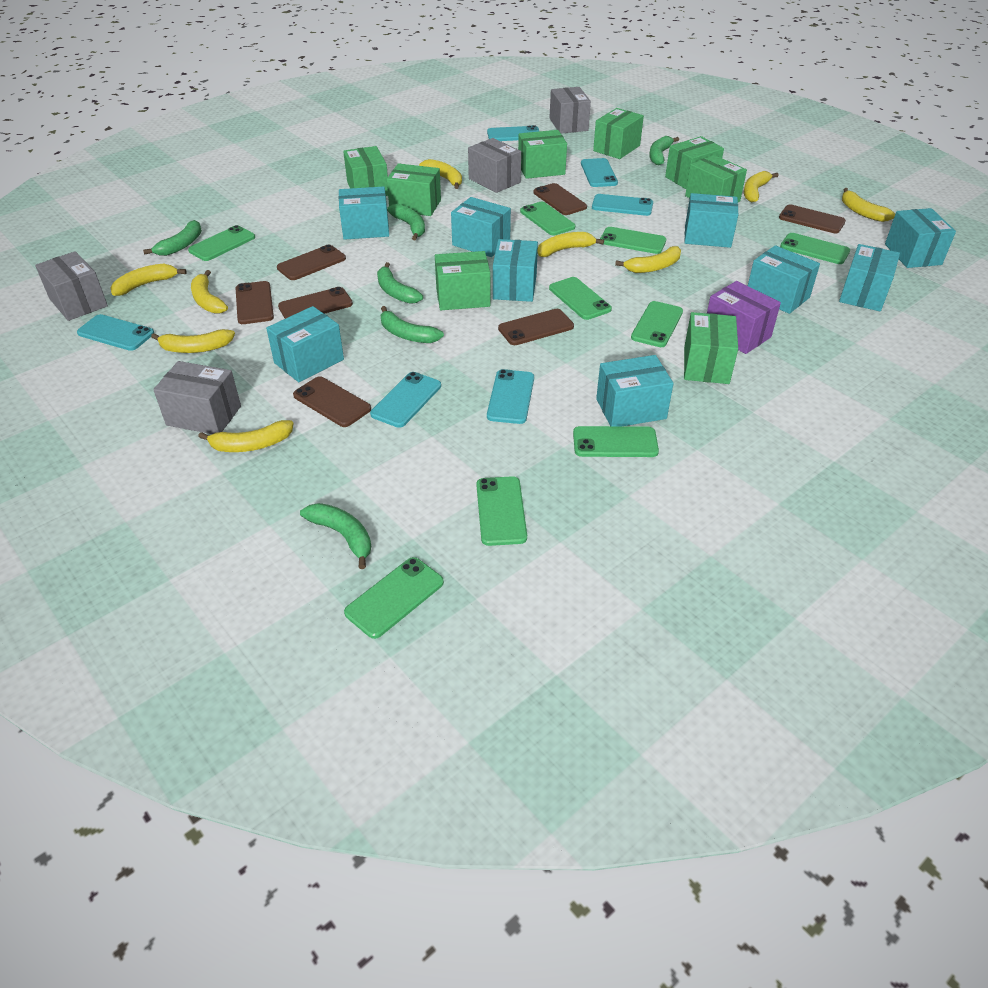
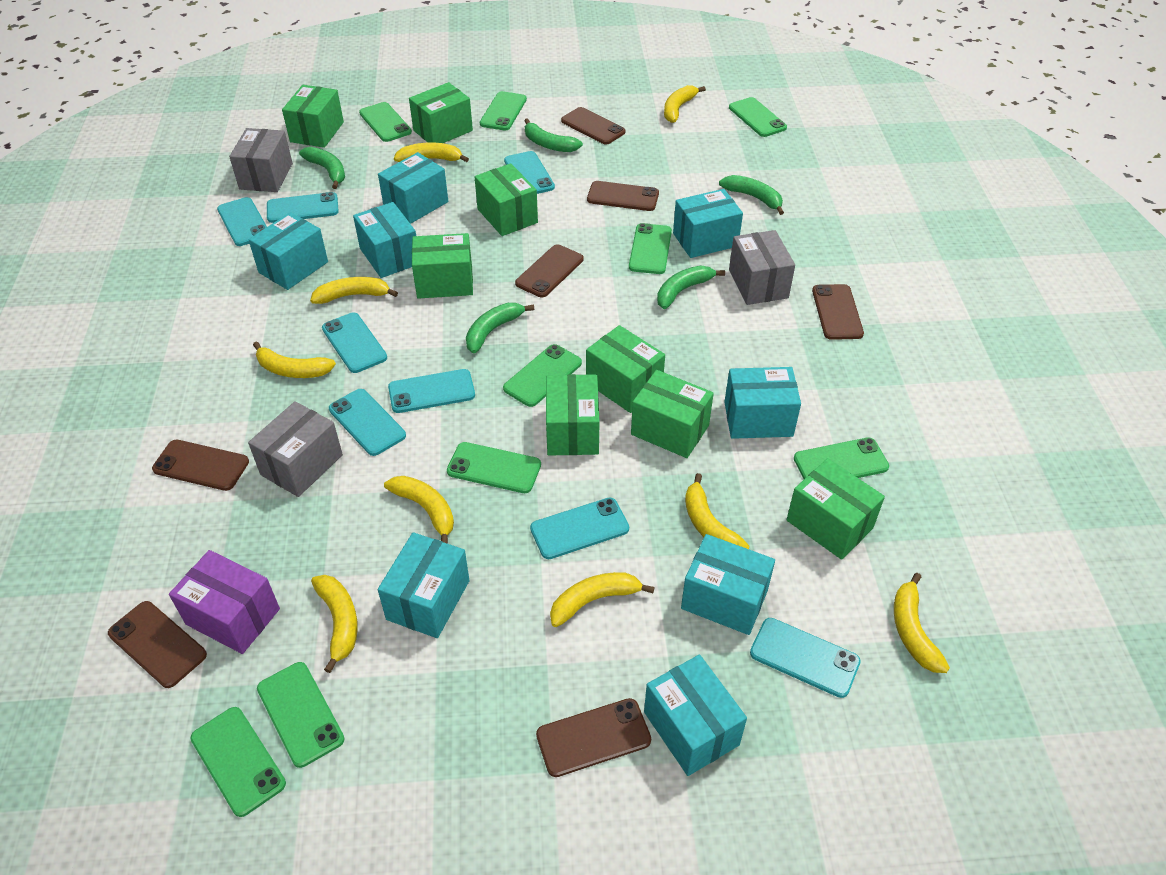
green banana: [143,220,202,256] [300,503,371,569] [377,262,423,304] [381,306,444,343] [387,204,425,240] [649,136,679,165] = 6 -> [299,147,345,189] [466,303,534,353] [524,118,583,152] [657,266,725,309] [719,175,784,215] = 5
grey box: [35,251,108,321] [153,361,241,434] [468,138,521,193] [550,87,591,134] = 4 -> [229,128,293,192] [248,401,343,497] [729,230,795,305] = 3
turquoise box: [266,306,344,382] [339,186,389,240] [451,197,511,257] [493,239,538,302] [596,355,674,426] [684,193,738,248] [748,245,820,314] [839,244,900,311] [885,208,956,268] = 9 -> [248,212,328,290] [353,202,416,278] [378,152,448,224] [378,532,470,638] [644,655,747,776] [673,189,743,258] [681,534,775,635] [724,367,801,439] = 8
turquoise phone: [77,314,154,351] [370,372,441,428] [487,125,539,141] [487,369,534,424] [581,158,618,187] [592,194,653,216] = 6 -> [217,197,267,246] [267,192,339,223] [322,313,387,373] [329,389,406,456] [388,369,475,413] [504,151,555,194] [530,498,629,559] [750,618,861,698] = 8

